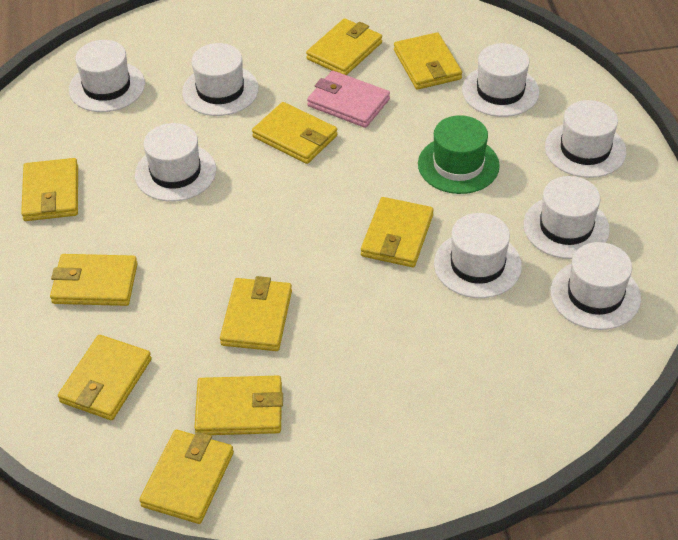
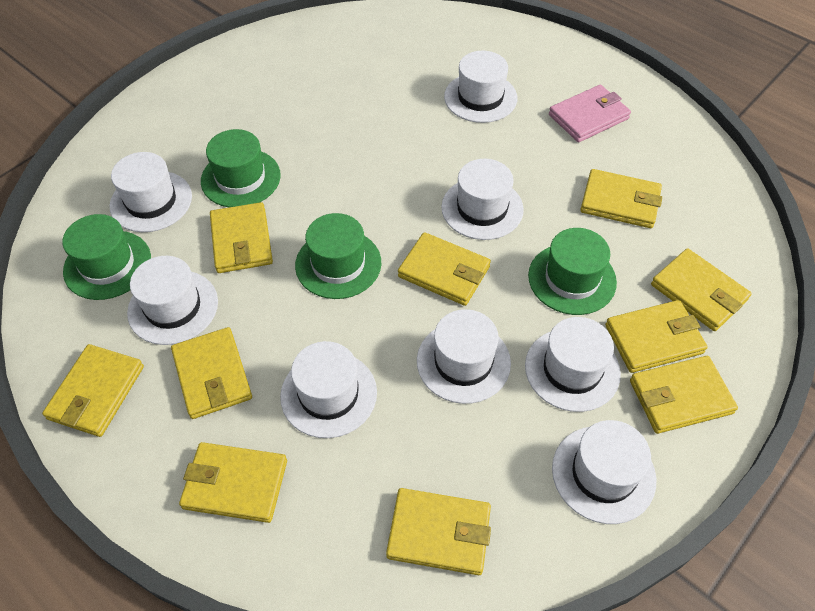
green hat: [418,115,500,194] = 1 -> [62,214,151,300] [201,129,281,207] [295,213,381,299] [528,228,617,315] = 4

